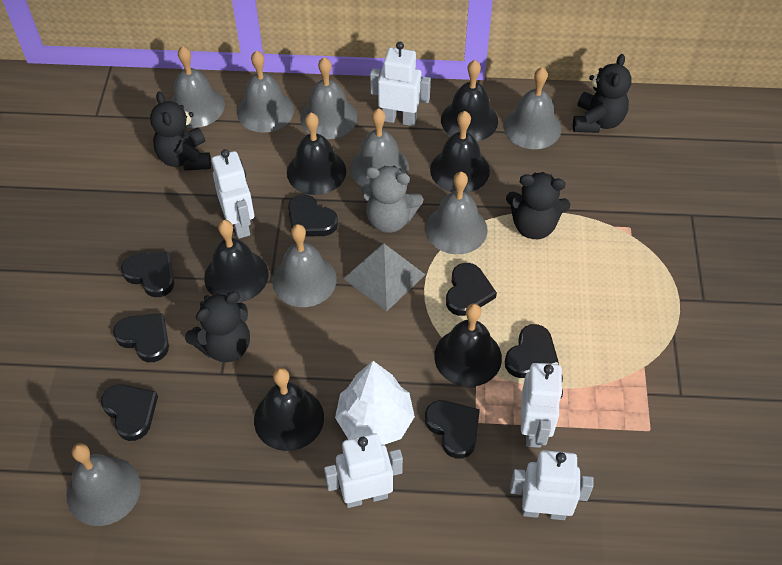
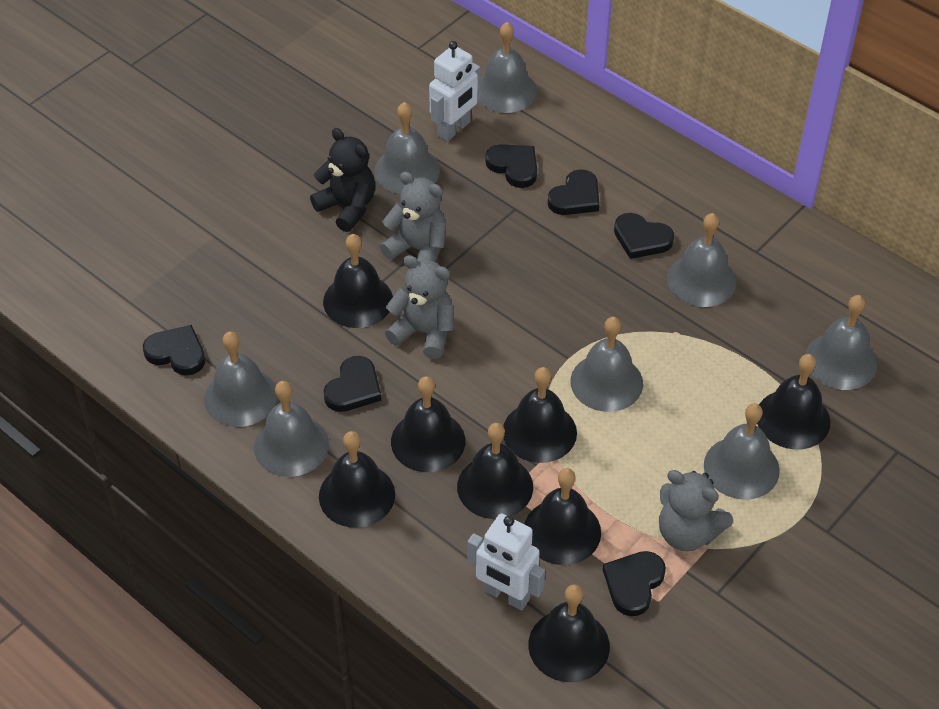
black bell: [204,220,268,303] [254,368,324,451] [287,113,346,195] [430,111,490,193] [434,303,502,387] [441,60,498,141] = 6 -> [319,431,395,528] [323,234,393,328] [391,376,465,472] [457,423,533,519] [503,367,577,463] [525,468,601,565] [528,585,610,682] [757,354,830,450] = 8
black heart: [101,384,158,441] [113,313,169,362] [121,251,174,297] [288,194,338,237] [425,400,480,459] [446,263,497,316] [505,324,559,378] = 7 -> [143,325,205,376] [324,356,381,412] [485,144,537,188] [548,169,599,215] [603,551,666,616] [614,213,674,259] = 6
black teddy bear: [150,91,211,171] [185,292,250,362] [506,172,570,239] [573,54,632,133] = 4 -> [310,128,375,232] = 1
grey pyramid: [343,243,425,311] = 1 -> none = 0
grey teddy bear: [361,166,423,233] = 1 -> [380,172,446,262] [385,255,454,359] [659,470,733,551] = 3
white robot: [212,149,254,239] [324,433,403,508] [370,42,431,126] [510,450,594,520] [521,363,563,448] = 5 -> [429,41,480,141] [468,513,545,611] = 2
white tree: [335,361,415,445] = 1 -> none = 0

